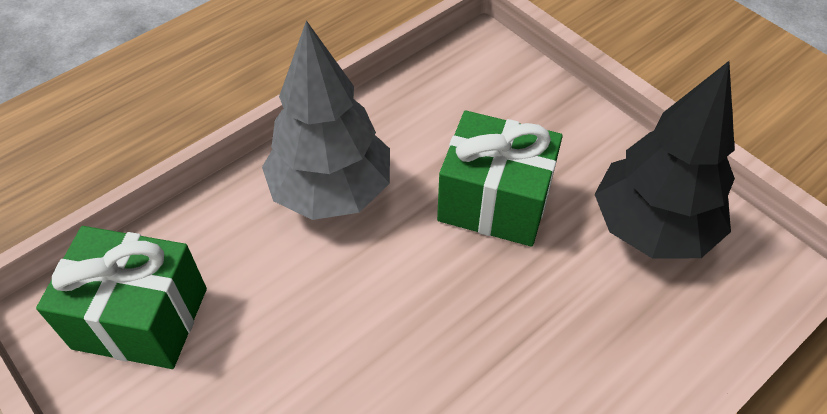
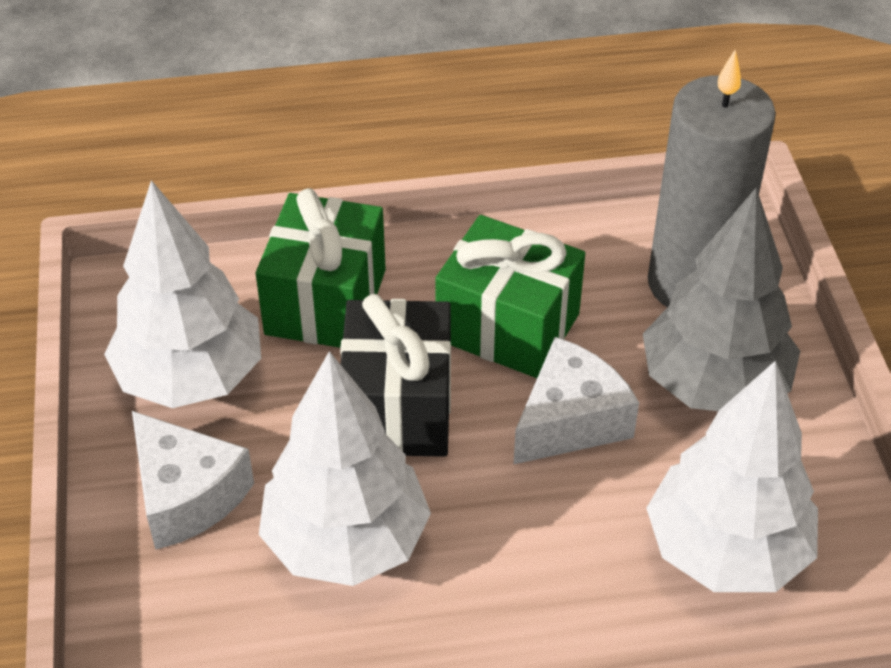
black gift: none = 0 -> [340,294,451,457] = 1
black tree: [594,61,735,258] = 1 -> none = 0
grey candle: none = 0 -> [648,50,776,307] = 1
white cheese: none = 0 -> [132,411,254,550] [513,337,639,465] = 2
white tree: none = 0 -> [104,180,261,408] [259,351,431,586] [646,361,818,592] = 3

